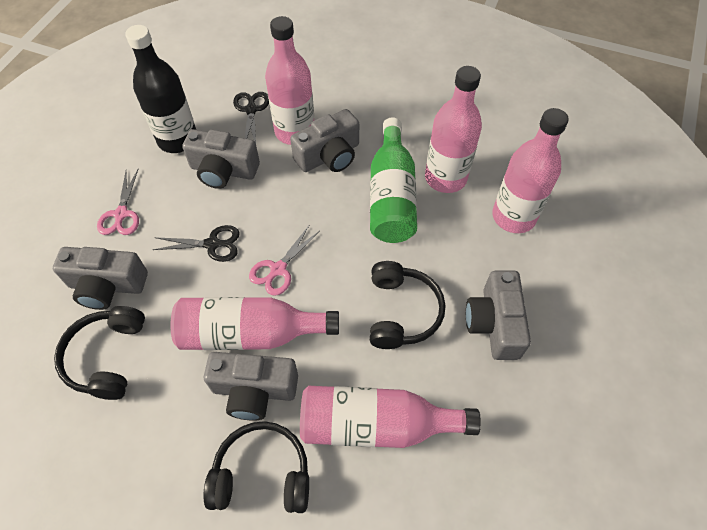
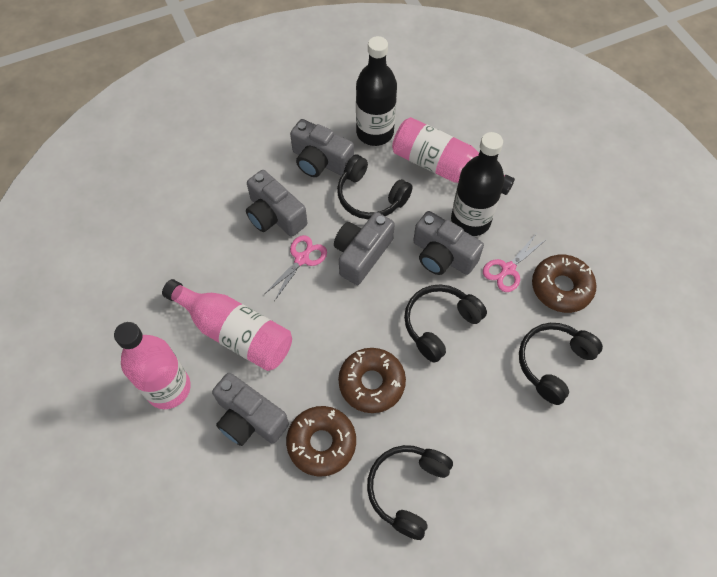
black bottle: [125,25,196,153] = 1 -> [356,36,397,146] [451,132,505,236] = 2
black headphones: [54,306,145,400] [203,421,309,513] [370,261,445,349] = 3 -> [337,154,413,219] [367,445,453,540] [404,284,487,363] [519,323,603,405] = 4
black scissors: [153,225,240,262] [233,92,269,143] = 2 -> none = 0
brown donut: none = 0 -> [286,406,356,477] [338,348,406,413] [532,255,597,313] = 3
green bottle: [370,118,417,243] = 1 -> none = 0
pink bottle: [171,297,339,350] [265,16,314,145] [300,386,481,448] [425,66,482,193] [492,108,569,233] = 5 -> [114,322,191,409] [162,279,292,371] [392,117,515,195] = 3

